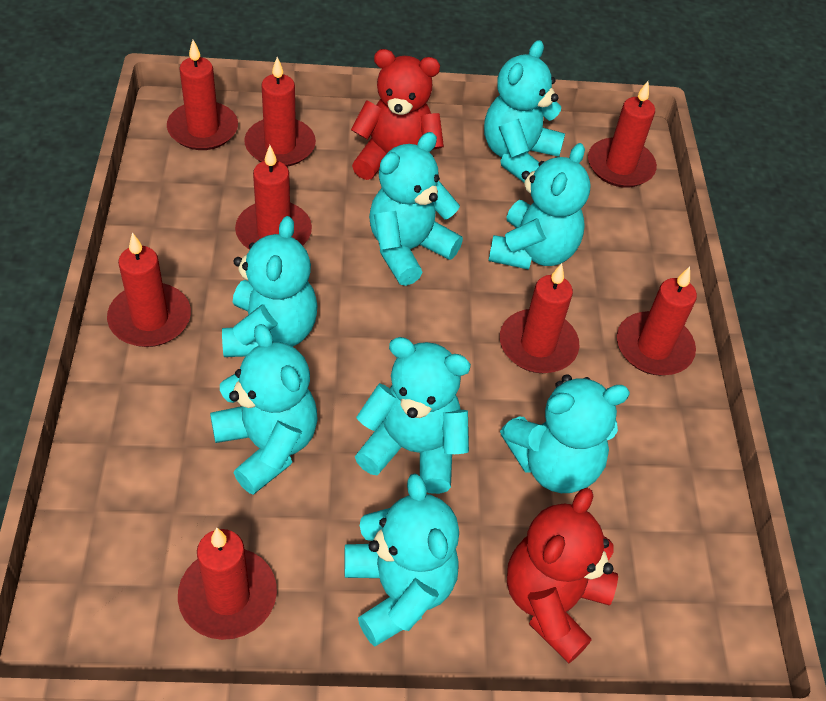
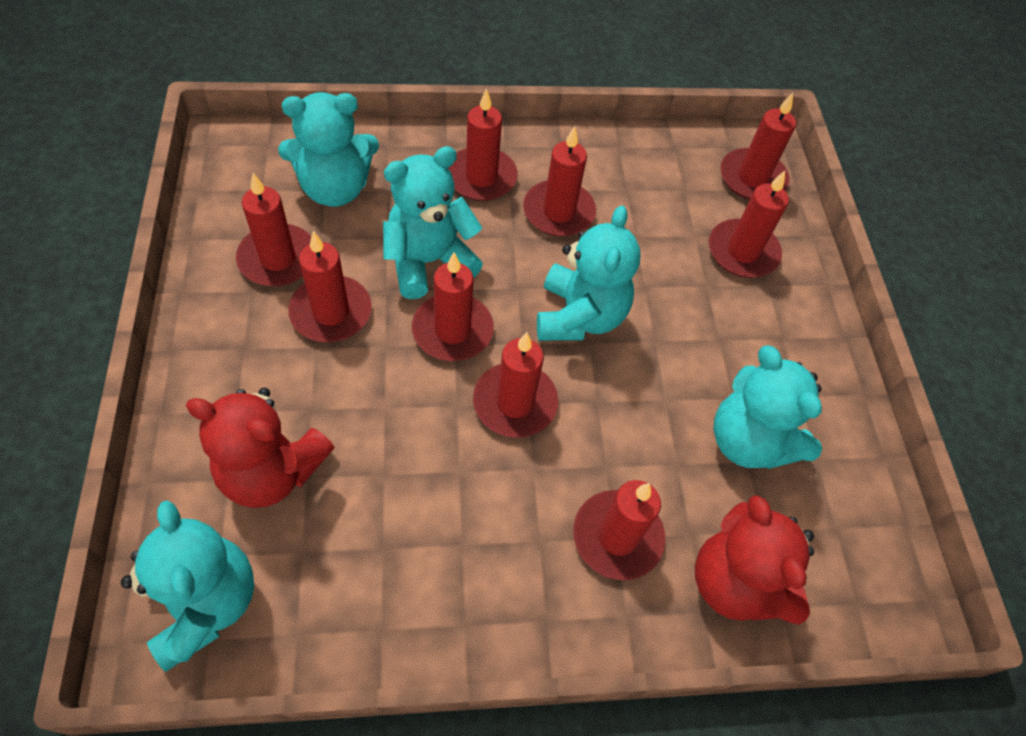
red candle: [107,232,191,347] [167,40,238,150] [178,528,277,640] [235,145,312,250] [244,57,316,167] [500,263,579,373] [588,81,657,188] [617,267,697,376] = 8 -> [236,173,311,286] [288,231,372,342] [412,252,494,361] [448,88,518,201] [473,332,558,438] [523,126,596,237] [573,480,666,580] [709,171,789,278] [720,93,796,200] = 9
turquoise teddy bear: [210,324,318,495] [222,216,318,357] [344,474,459,647] [355,337,471,494] [369,132,463,286] [484,40,565,182] [488,143,591,270] [500,374,630,493] = 8 -> [121,500,254,672] [278,92,379,207] [383,146,483,299] [537,205,640,341] [713,345,822,469] = 5

